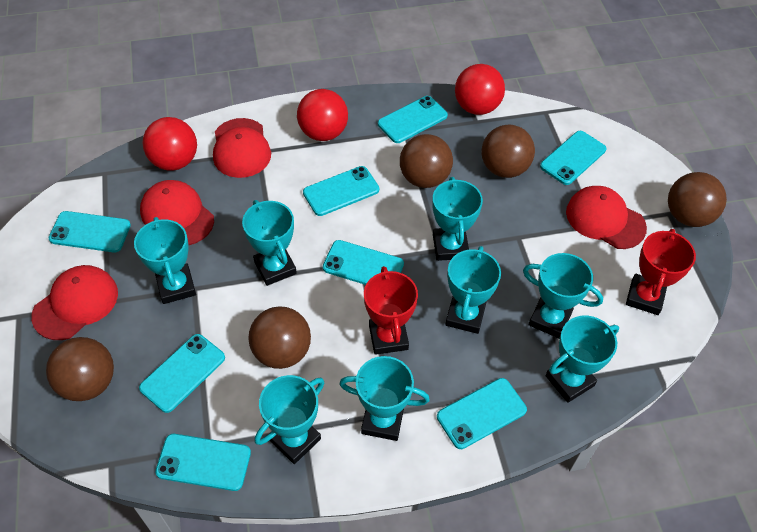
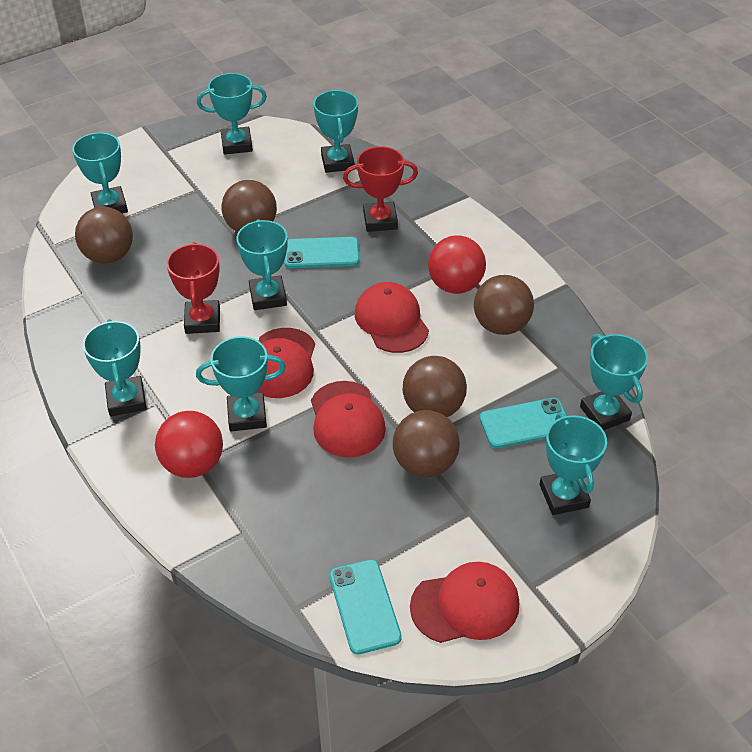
red ball: [143,117,197,171] [297,89,348,141] [455,64,505,115] = 3 -> [155,411,223,478] [428,235,486,294] = 2
turquoise phone: [49,211,131,252] [139,334,225,413] [155,434,251,491] [303,166,379,216] [323,240,404,285] [378,96,448,143] [437,378,527,449] [540,131,606,185] = 8 -> [284,237,359,268] [329,559,402,655] [480,398,567,448] = 3

